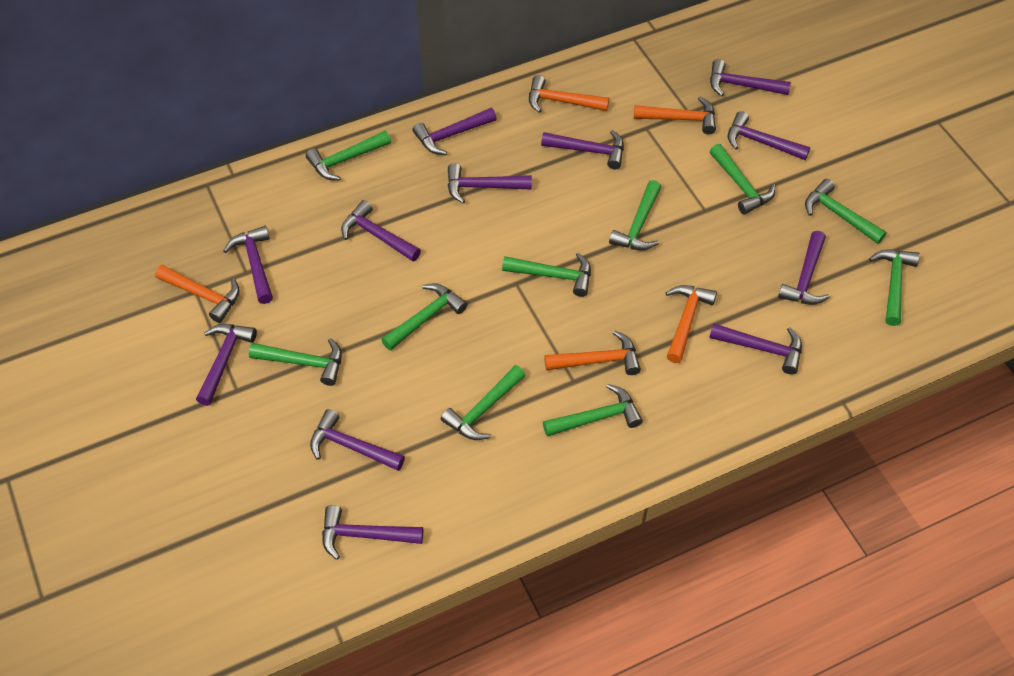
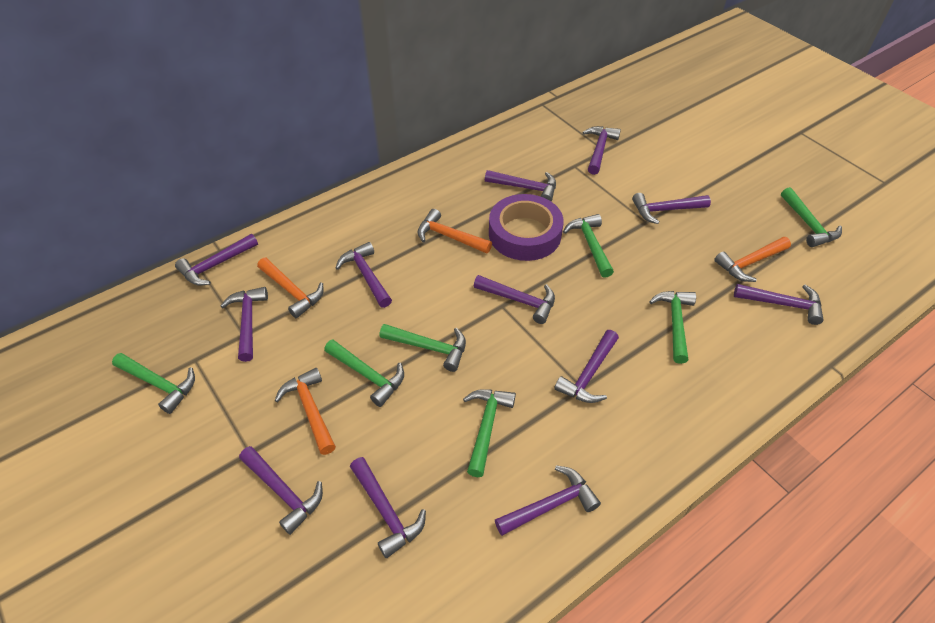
green hammer: [249,338,342,386] [306,131,391,180] [381,283,468,351] [441,365,526,440] [502,253,591,297] [543,384,643,437] [609,180,661,251] [710,144,775,215] [805,179,887,244] [869,250,920,326] = 10 -> [112,353,195,414] [324,340,404,407] [380,324,466,372] [463,389,516,477] [563,214,614,278] [649,291,696,364] [781,187,842,247] = 7
orange hammer: [155,265,240,323] [529,75,609,113] [544,330,641,375] [634,97,716,134] [666,285,717,363] = 5 -> [257,258,324,318] [275,368,336,455] [418,209,492,254] [714,237,791,282] = 4
purple tape: none = 0 -> [489,194,564,261] = 1

